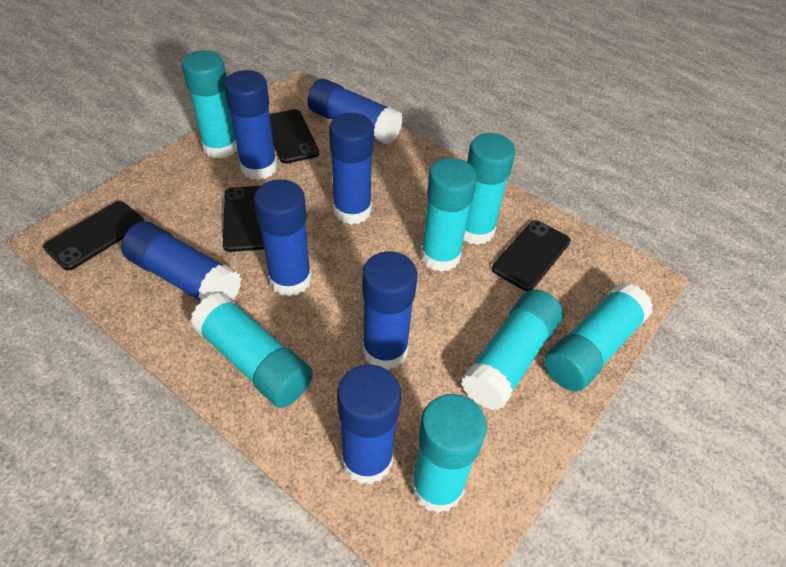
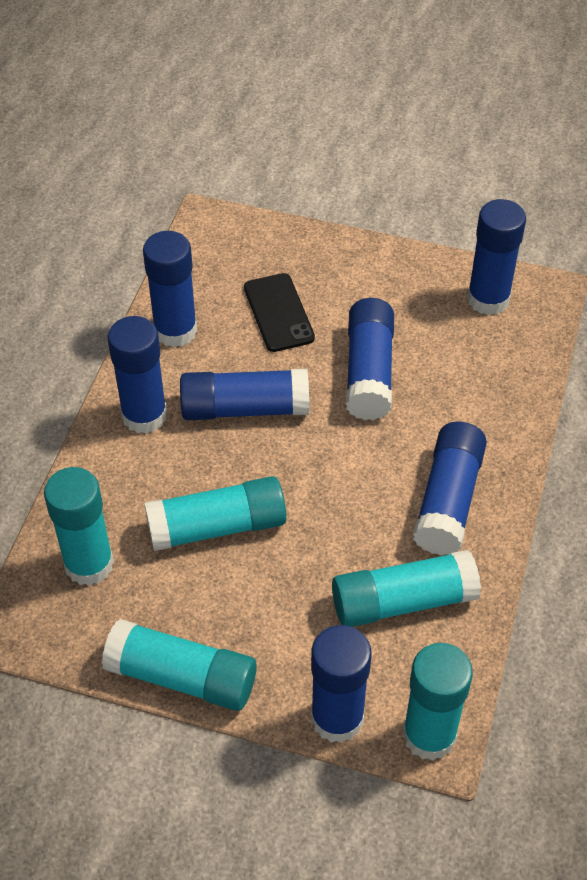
black phone: [43,201,144,270] [223,186,264,252] [269,109,319,164] [492,220,571,291] = 4 -> [244,273,315,352] = 1
turquoise glue stick: [182,50,238,159] [190,292,313,408] [411,394,487,513] [420,158,477,272] [461,289,563,410] [463,133,515,245] [544,283,653,392] = 7 -> [44,467,114,586] [102,619,257,711] [144,476,287,551] [332,550,481,627] [403,643,473,761] = 5

